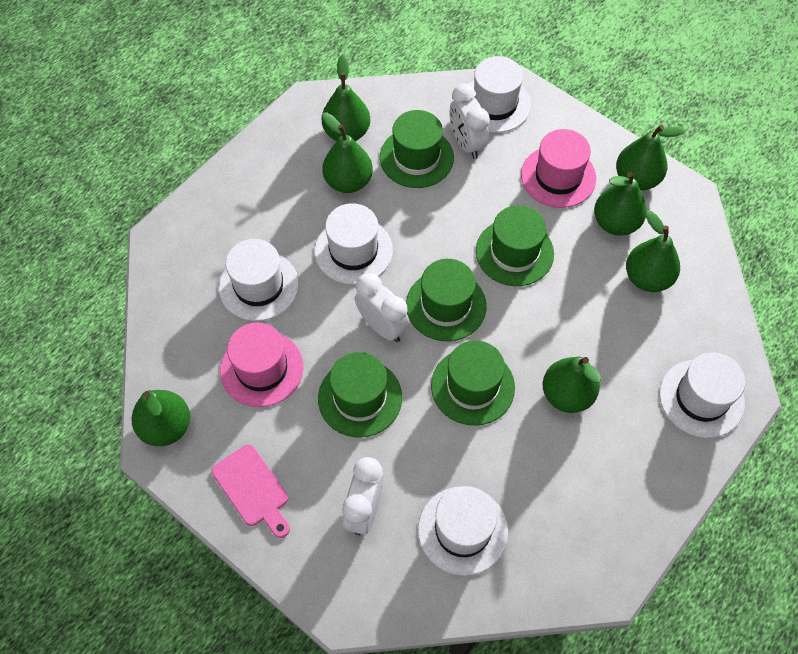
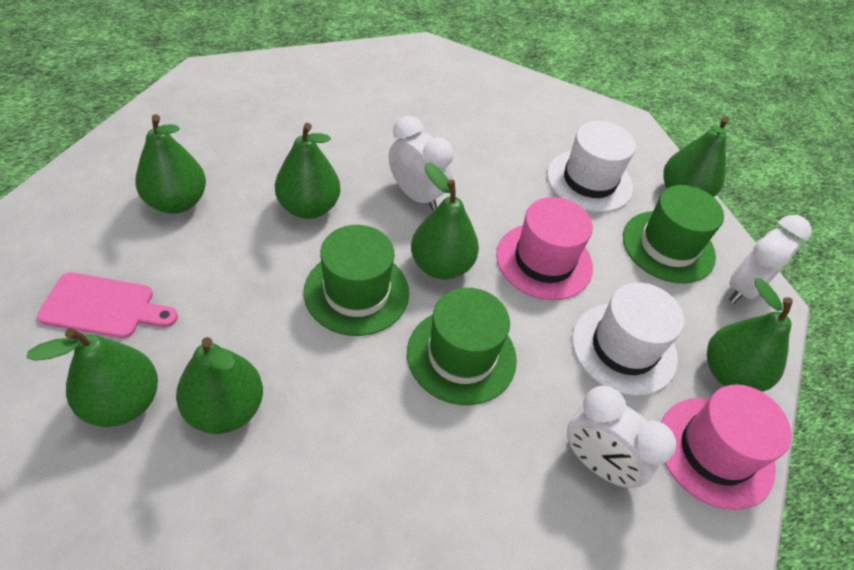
green hat: [318,352,402,438] [380,110,454,188] [406,259,486,341] [431,340,515,426] [476,205,554,286] = 5 -> [304,225,409,336] [407,288,517,405] [623,185,724,283] = 3
white hat: [219,239,299,321] [315,203,393,285] [418,486,508,576] [468,56,531,133] [659,352,745,438] = 5 -> [547,121,636,212] [572,282,684,396] = 2

